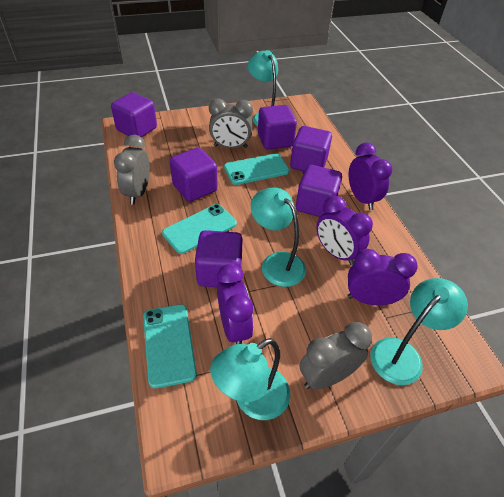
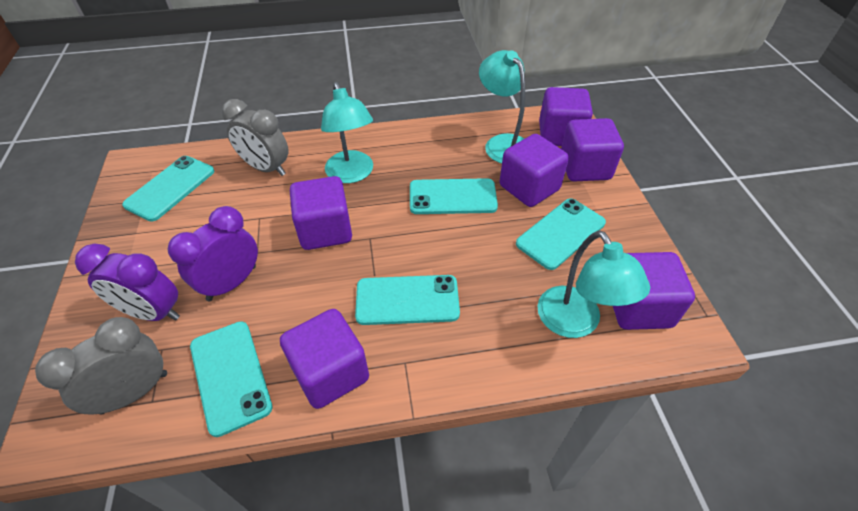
grey clock: [114,135,150,205] [209,98,253,148] [299,322,372,390] = 3 -> [35,317,167,415] [222,99,289,176] = 2
purple clock: [217,264,254,344] [316,196,373,265] [348,249,418,305] [349,143,392,210] = 4 -> [75,244,180,321] [167,206,258,301] = 2
turquoise lamp: [210,338,290,420] [248,50,278,126] [251,187,306,287] [371,278,468,385] = 4 -> [321,82,373,183] [479,50,525,163] [537,231,650,338] = 3
turquoise phone: [143,305,197,388] [162,204,237,254] [224,153,289,185] = 3 -> [122,156,214,221] [190,321,273,437] [355,275,460,325] [410,178,498,214] [516,198,606,270] = 5

